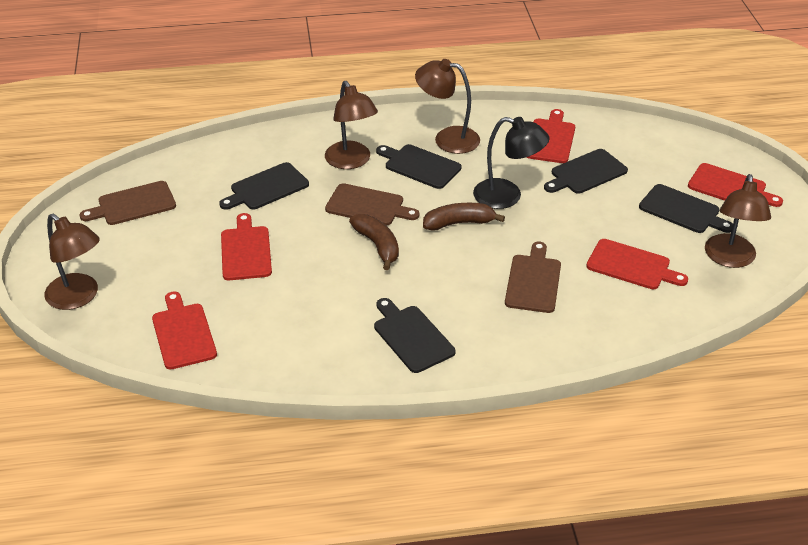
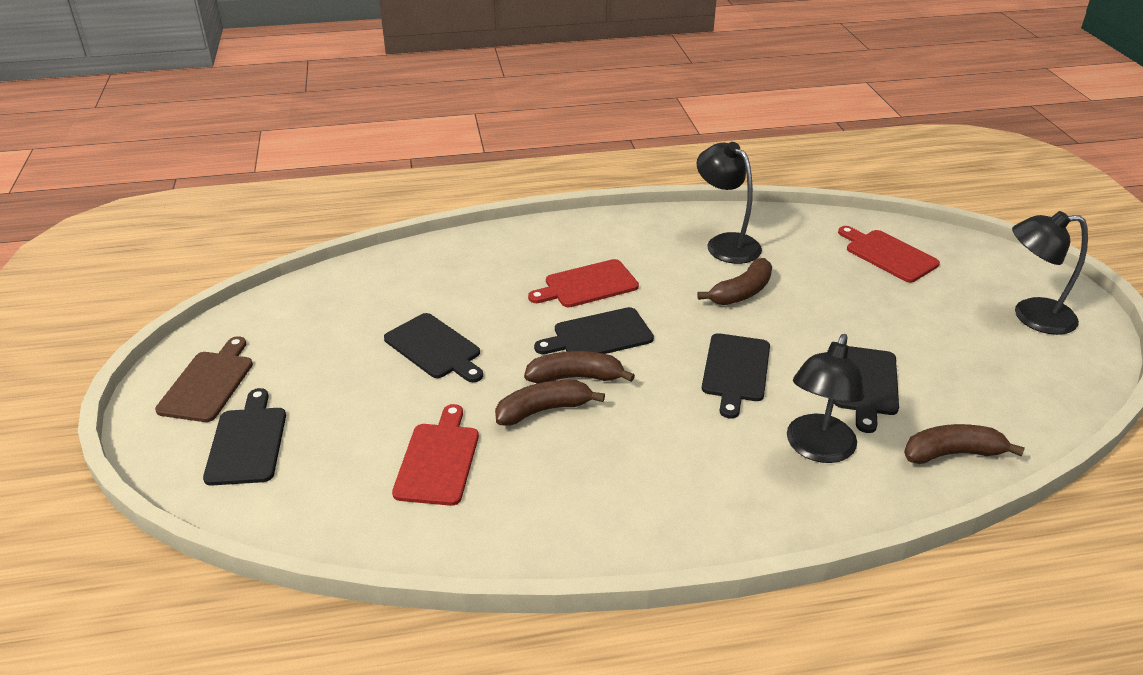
black lamp: [473,117,550,209] = 1 -> [696,142,762,264] [787,334,864,463] [1012,211,1088,335] = 3
brown banana: [349,214,399,270] [423,203,505,231] = 2 -> [495,380,605,426] [524,351,635,383] [697,258,772,305] [904,424,1025,464] = 4
brown cutting board: [80,181,176,225] [325,183,420,225] [505,242,561,313] = 3 -> [155,336,253,422] = 1
brown lamp: [45,214,100,310] [325,81,378,169] [415,59,480,154] [705,174,771,268] = 4 -> none = 0
red cutting board: [152,291,217,370] [221,213,272,280] [526,109,575,163] [586,239,688,289] [688,163,783,207] = 5 -> [392,404,479,506] [528,259,639,307] [838,226,940,282] = 3

